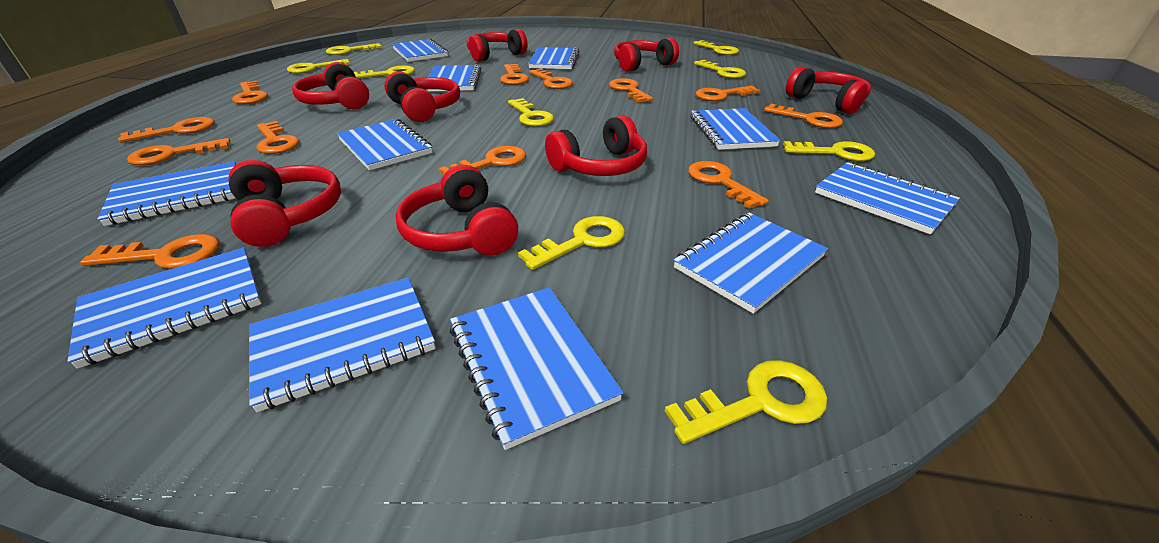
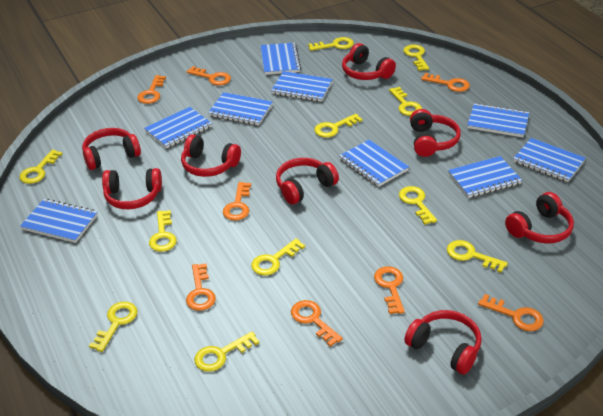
blue notebook: [68,248,261,369] [98,162,236,226] [249,278,436,412] [337,119,432,170] [392,38,448,62] [426,64,482,91] [450,287,624,450] [528,47,579,69] [674,213,828,314] [690,108,780,150] [815,162,960,234] = 11 -> [20,199,98,243] [144,107,212,149] [208,92,273,126] [260,43,301,75] [271,71,332,102] [339,140,409,187] [448,156,522,198] [467,103,529,137] [513,138,585,182] = 9
orange key: [80,234,220,269] [118,117,215,143] [127,138,230,165] [232,81,268,104] [256,121,300,154] [439,146,526,175] [500,64,529,85] [529,68,573,89] [609,78,653,102] [688,161,769,209] [696,86,760,101] [764,104,843,128] = 12 -> [137,75,166,104] [186,264,216,311] [187,66,231,85] [223,182,251,221] [291,300,343,347] [374,266,405,314] [421,73,470,92] [478,294,544,331] = 8
yellow key: [287,59,350,73] [326,43,382,55] [354,66,415,78] [508,98,554,126] [518,216,625,270] [665,360,827,444] [693,40,739,55] [694,60,746,78] [783,141,875,161] = 9 -> [19,149,62,184] [89,302,138,352] [149,210,177,252] [194,331,260,372] [251,239,305,276] [308,37,354,51] [314,114,362,138] [389,87,422,116] [399,186,437,225] [403,45,429,71] [447,240,508,273] = 11

